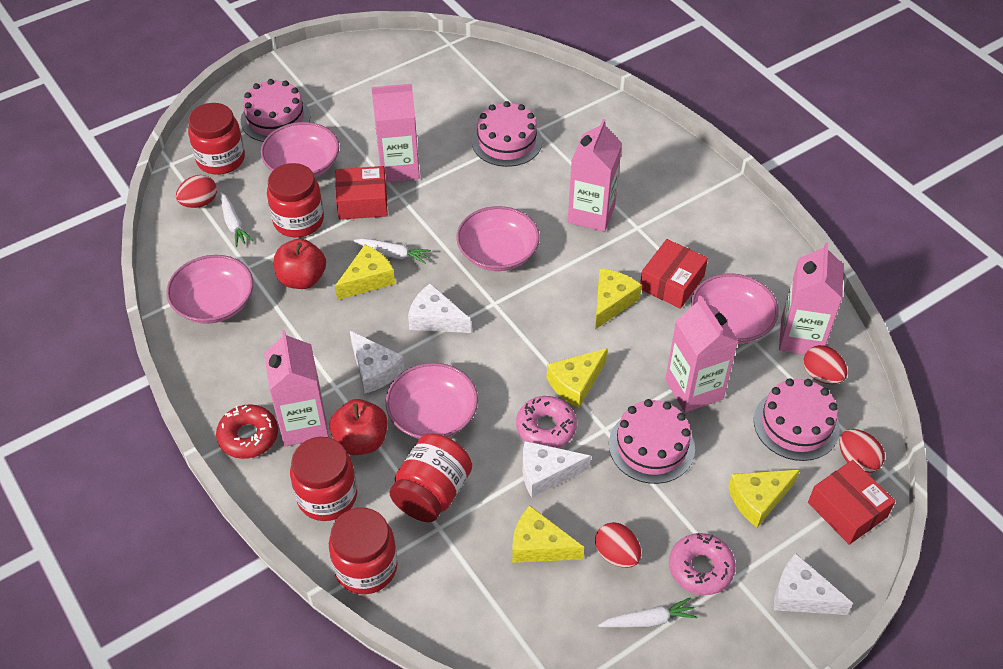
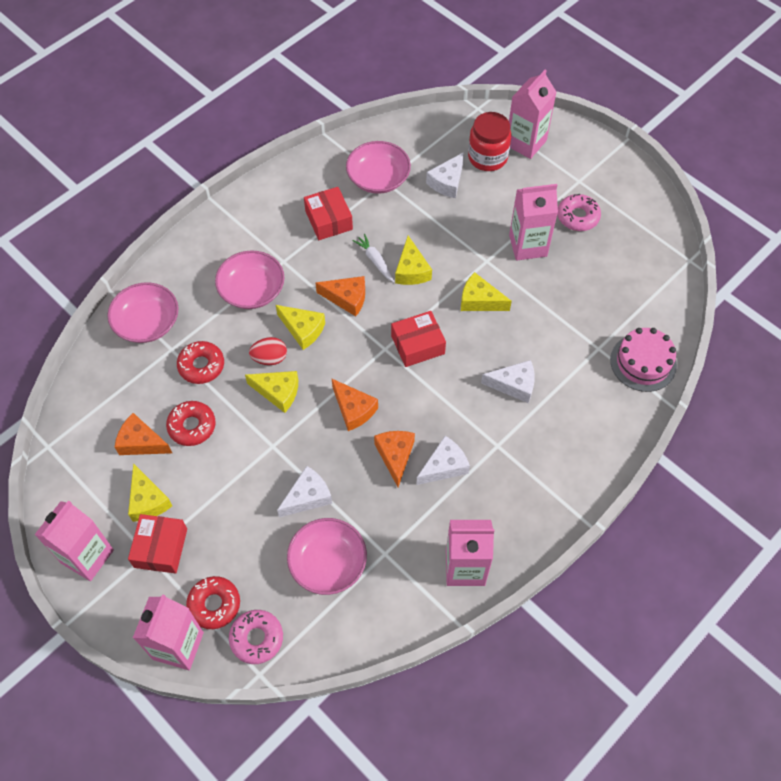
orange cheese: none = 0 -> [115,413,172,455] [316,276,365,316] [332,379,378,431] [374,431,415,487] = 4
pink bowl: [166,255,253,324] [261,122,339,178] [386,363,478,439] [456,206,540,271] [691,273,779,344] = 5 -> [107,282,178,343] [215,250,284,309] [287,518,367,595] [346,141,411,194] = 4
pink cake: [241,79,310,142] [472,101,542,167] [609,399,695,484] [754,378,840,461] = 4 -> [610,328,677,392] = 1
red apple: [274,239,326,289] [329,399,387,455] = 2 -> none = 0
red donut: [216,404,278,459] = 1 -> [166,401,216,446] [177,341,224,384] [186,576,240,629] = 3
red egg: [176,175,217,208] [595,522,641,568] [803,345,848,384] [839,429,885,473] = 4 -> [249,337,287,365] = 1
red jar: [188,103,245,175] [267,163,324,237] [290,437,357,521] [329,508,397,594] [389,433,472,522] = 5 -> [468,112,511,171] = 1
white carrot: [220,192,253,247] [353,238,431,264] [598,597,697,628] = 3 -> [353,234,394,282] = 1

